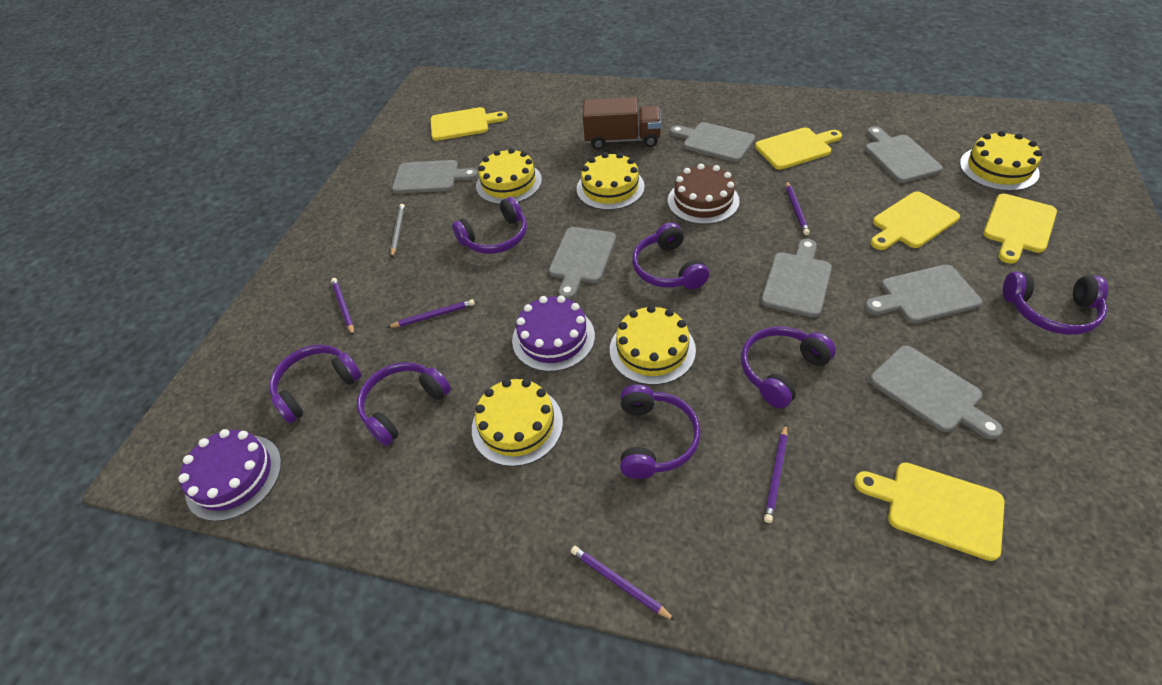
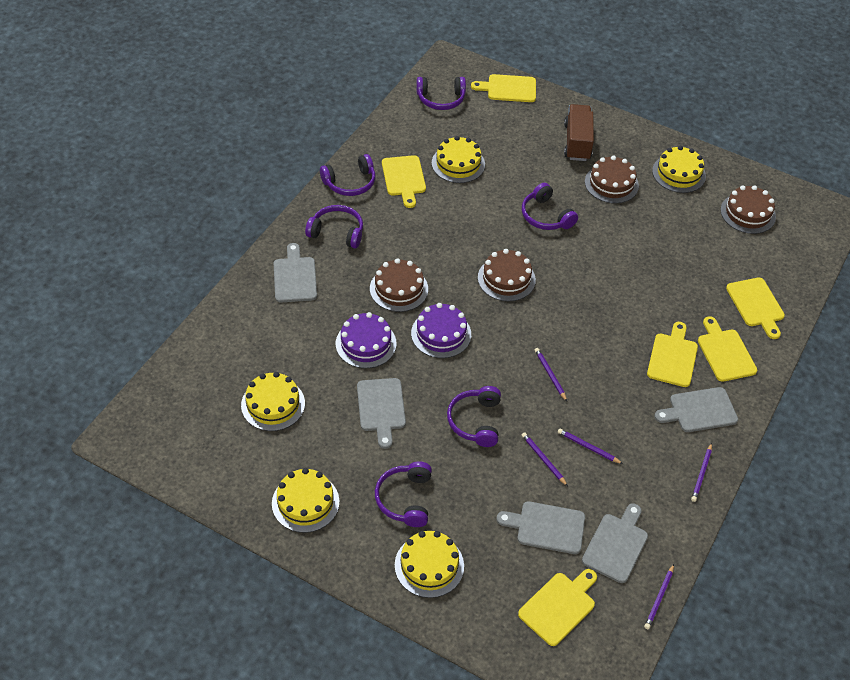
brown cake: [668,164,739,224] = 1 -> [370,258,428,312] [478,249,536,301] [585,156,639,203] [721,185,776,234] = 4
grey cutting board: [392,160,478,193] [549,227,616,299] [670,122,755,162] [761,239,832,317] [865,126,943,183] [865,265,982,323] [870,346,1003,439] = 7 -> [274,243,317,302] [357,378,406,449] [496,501,585,554] [582,503,648,583] [654,387,738,432] = 5
grey pencil: [390,204,405,257] = 1 -> none = 0
purple headphones: [269,345,362,423] [357,362,451,446] [452,197,527,254] [620,384,701,479] [632,222,709,289] [741,326,836,409] [1003,272,1108,335] = 7 -> [305,205,363,248] [320,154,375,196] [375,461,432,527] [416,77,466,110] [447,386,501,447] [522,183,578,230] = 6
yellow cutting board: [431,107,507,141] [755,127,842,170] [854,463,1005,561] [871,191,960,250] [983,194,1057,264] = 5 -> [382,155,426,208] [471,74,536,102] [518,569,597,646] [647,322,698,387] [698,316,757,382] [726,277,785,339] = 6

